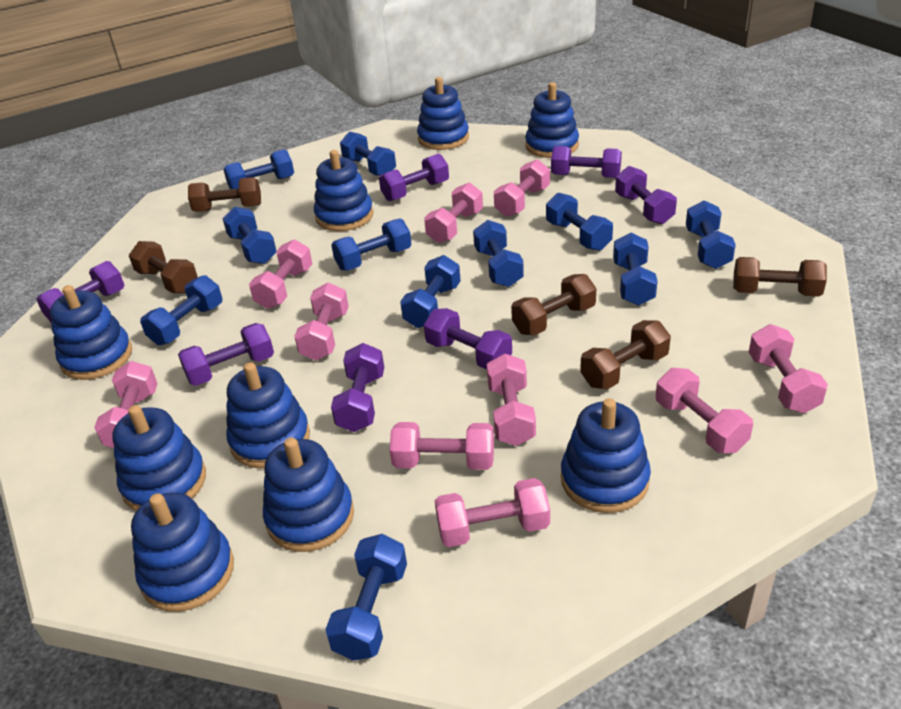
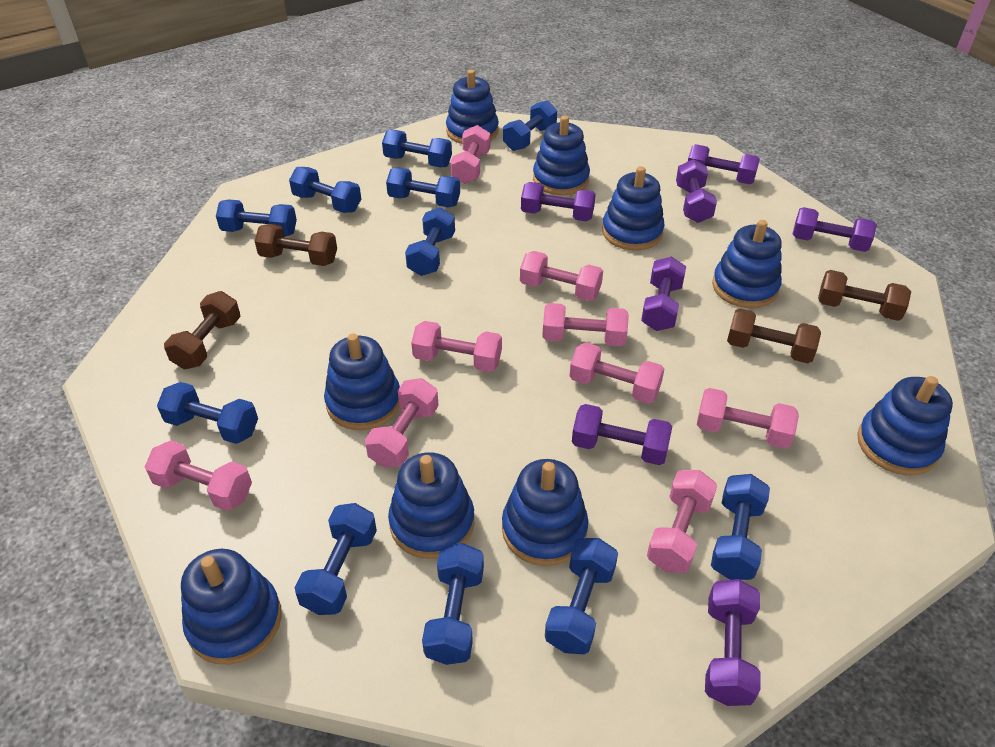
brown dumbbell: [129,241,198,293] [188,177,261,212] [511,274,596,335] [580,320,671,389] [733,257,827,297] = 5 -> [164,291,240,370] [255,224,337,266] [727,309,821,363] [818,270,911,321] = 4
pink dumbbell: [94,361,158,448] [249,240,312,309] [294,283,349,361] [389,422,494,470] [424,183,483,243] [435,478,550,547] [487,354,536,446] [494,159,550,217] [656,368,753,453] [748,324,828,413] = 10 -> [145,440,252,511] [365,378,439,468] [411,321,502,372] [450,125,491,184] [520,251,603,301] [542,303,629,346] [570,343,664,404] [647,470,717,573] [697,388,799,449] = 9

